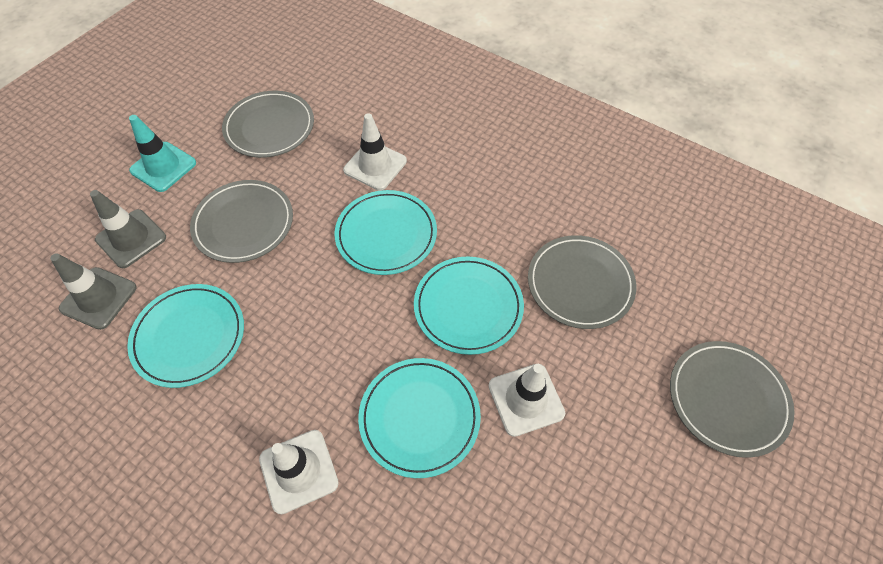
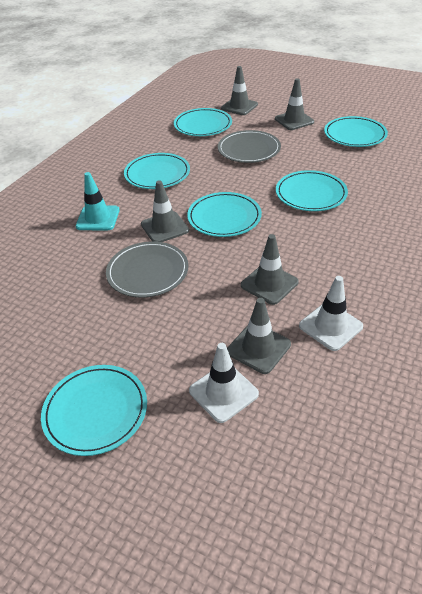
grey plate: [190,180,293,263] [222,91,314,158] [528,235,636,329] [670,341,794,458] = 4 -> [106,241,189,298] [218,130,281,163] = 2
grey traffic cone: [50,253,137,330] [90,190,166,268] = 2 -> [141,180,189,242] [221,66,258,115] [227,298,291,374] [241,234,299,305] [275,78,314,130] = 5
turquoise plate: [127,284,244,388] [335,190,437,275] [358,358,481,478] [414,257,524,355] = 4 -> [41,365,147,456] [124,153,190,189] [174,108,232,136] [187,192,262,237] [276,170,348,211] [324,116,388,147] = 6
white traffic cone: [259,430,339,514] [343,113,407,191] [489,364,565,437] = 3 -> [189,343,259,423] [299,276,363,351] = 2

